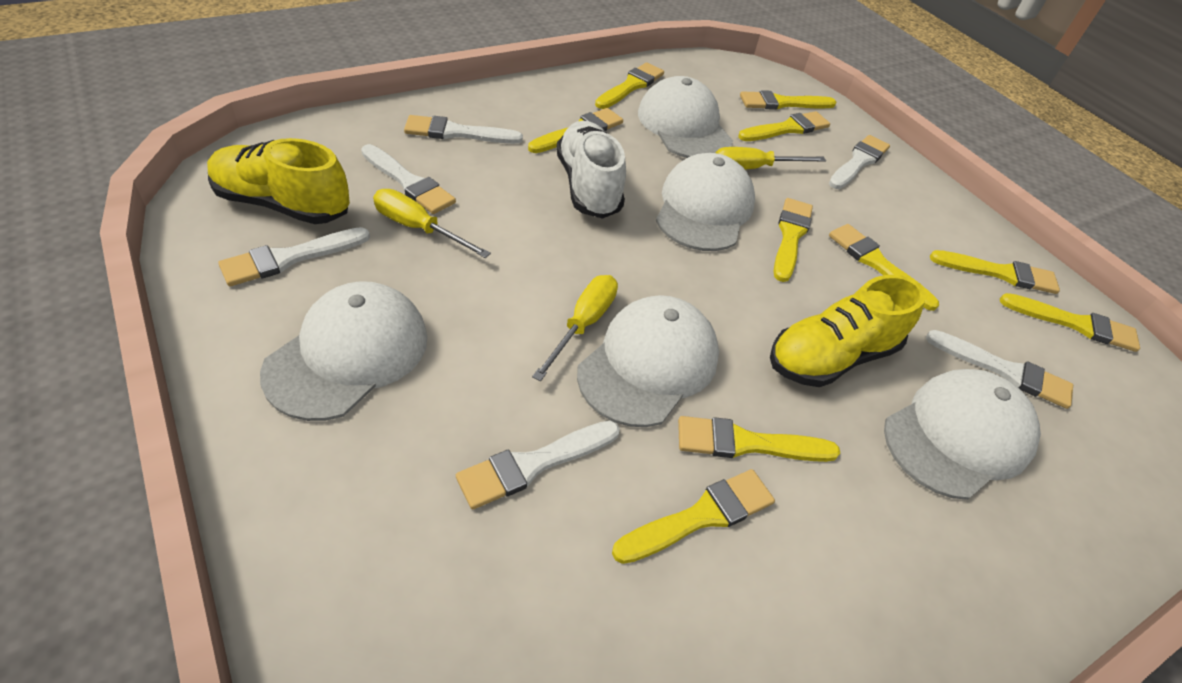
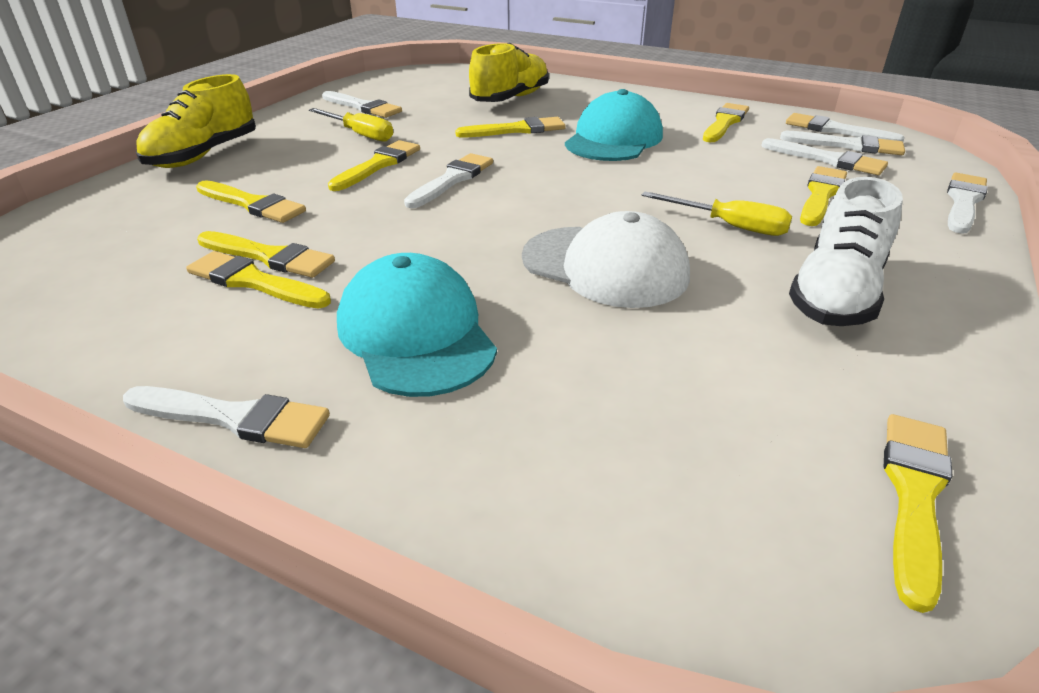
turquoise cap: none = 0 -> [337,253,497,397] [565,89,663,161] = 2
white brush: [218,227,370,286] [361,144,456,214] [404,115,523,144] [456,421,620,510] [829,135,890,189] [926,330,1073,409] = 6 -> [123,386,330,448] [322,91,402,118] [404,153,493,208] [761,138,888,175] [780,131,905,155] [786,113,905,142] [947,173,988,234] = 7
white cap: [260,281,428,421] [577,295,719,427] [638,76,733,158] [656,153,755,251] [884,369,1041,500] = 5 -> [522,211,690,308] = 1
yellow brush: [528,108,623,153] [595,62,664,109] [612,469,775,564] [678,416,840,462] [738,111,830,141] [740,90,837,110] [773,198,813,282] [829,224,939,311] [930,250,1060,294] [1000,293,1140,352] = 10 -> [186,251,331,309] [196,180,306,223] [197,231,335,278] [328,140,420,191] [455,117,566,137] [703,103,749,142] [800,166,847,226] [884,414,953,613] = 8
yellow screwdriver: [373,189,491,258] [532,275,618,382] [716,147,826,169] = 3 -> [309,108,393,142] [641,191,792,236] = 2

